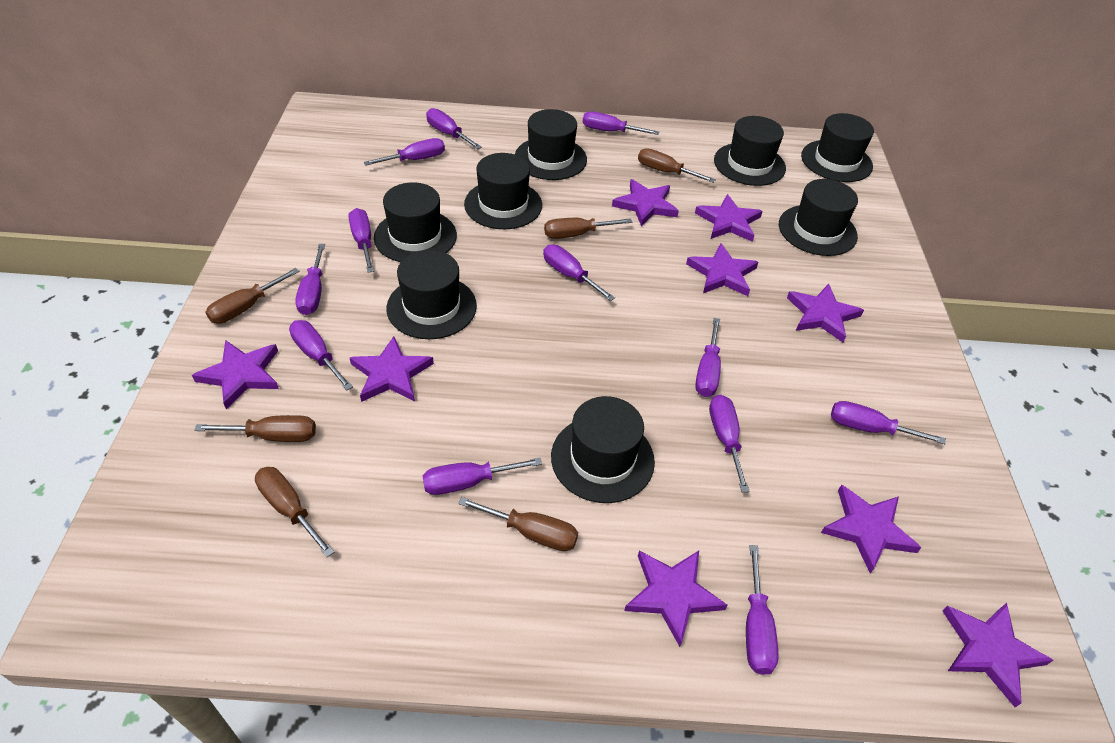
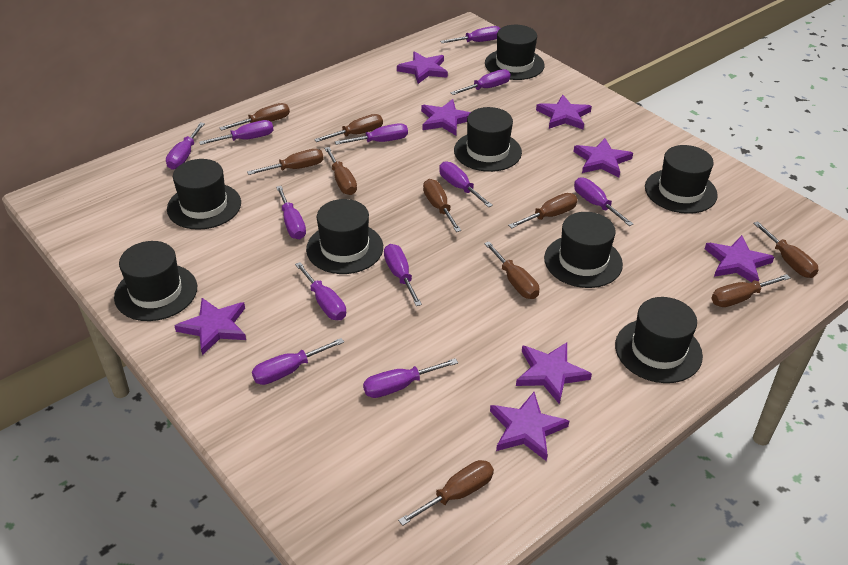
brown screwdriver: [194,415,316,442] [205,268,300,324] [255,467,334,557] [458,497,578,551] [544,218,632,239] [638,148,716,183] = 6 -> [219,103,290,131] [247,149,324,175] [314,114,383,142] [324,147,357,195] [398,460,494,526] [423,179,461,232] [484,242,539,299] [508,193,578,228] [711,274,790,307] [753,221,818,278] = 10
purple star: [192,340,279,409] [350,336,434,402] [612,179,679,227] [624,551,727,647] [686,243,758,296] [695,194,763,242] [787,284,864,342] [821,485,922,573] [943,603,1053,707] = 9 -> [175,298,246,355] [397,52,448,84] [421,99,471,136] [490,392,569,461] [516,342,592,404] [536,95,592,130] [573,138,633,178] [705,235,774,282] = 8

